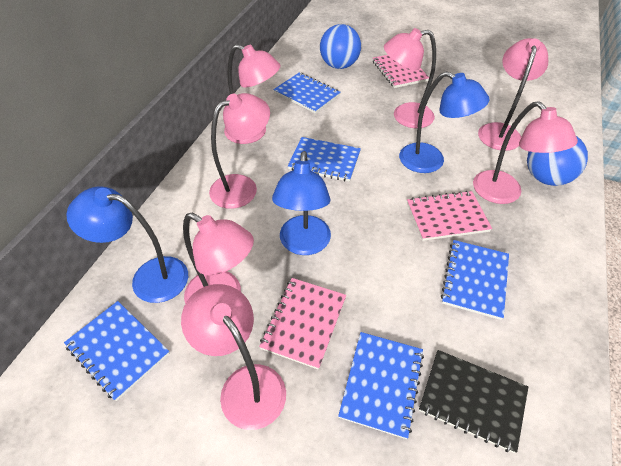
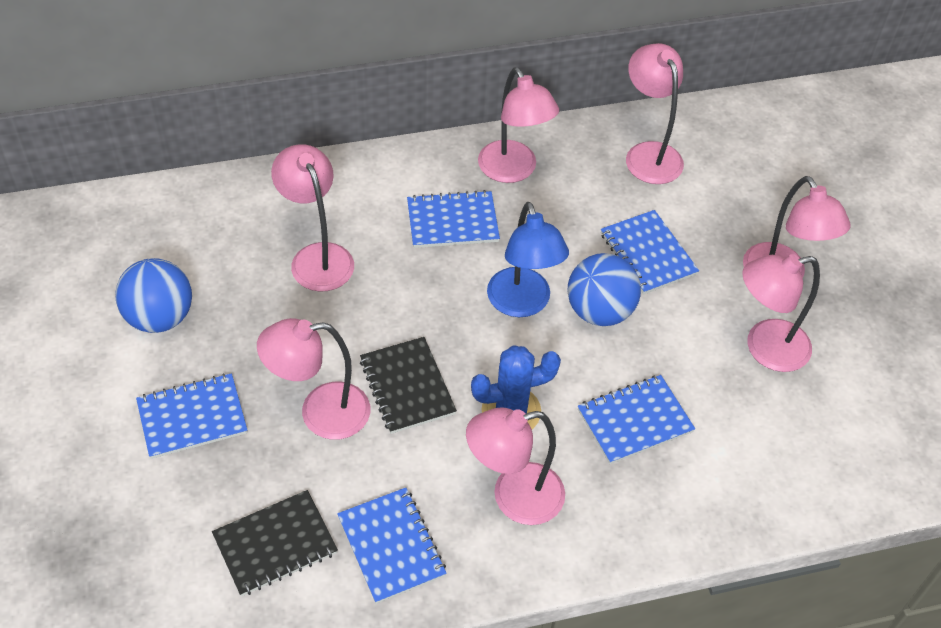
black notebook: [419,350,528,453] = 1 -> [212,490,338,596] [360,337,457,434] = 2
blue cactus: none = 0 -> [471,345,561,429] = 1
blue lamp: [66,187,188,303] [272,151,331,255] [399,71,489,173] = 3 -> [487,202,569,317] = 1
pink notebook: [259,278,346,370] [373,55,429,88] [407,191,492,241] = 3 -> none = 0

